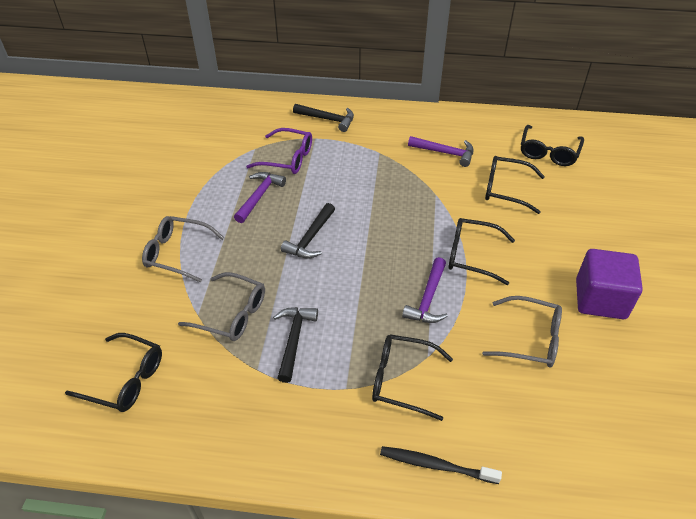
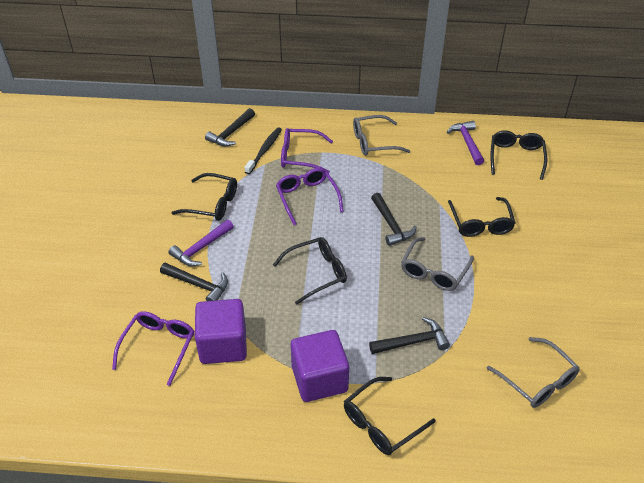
black hammer: [273,307,318,383] [281,203,335,259] [293,104,354,132] = 3 -> [160,263,228,301] [205,108,255,147] [369,317,450,354] [371,193,417,246] = 4
purple cube: [576,249,643,319] = 1 -> [195,299,247,364] [291,330,349,402] = 2
purple glasses: [246,128,312,174] = 1 -> [112,311,194,386] [276,168,344,225] [281,128,333,173] = 3
purple hammer: [234,172,286,223] [402,257,448,323] [408,136,474,167] = 3 -> [169,219,234,266] [447,121,484,165] = 2

